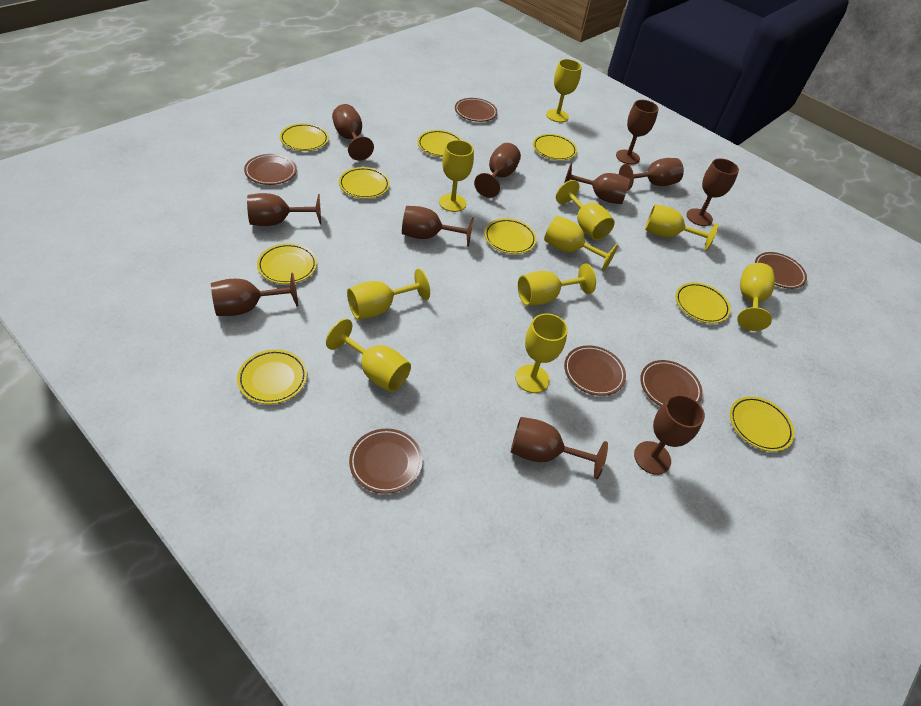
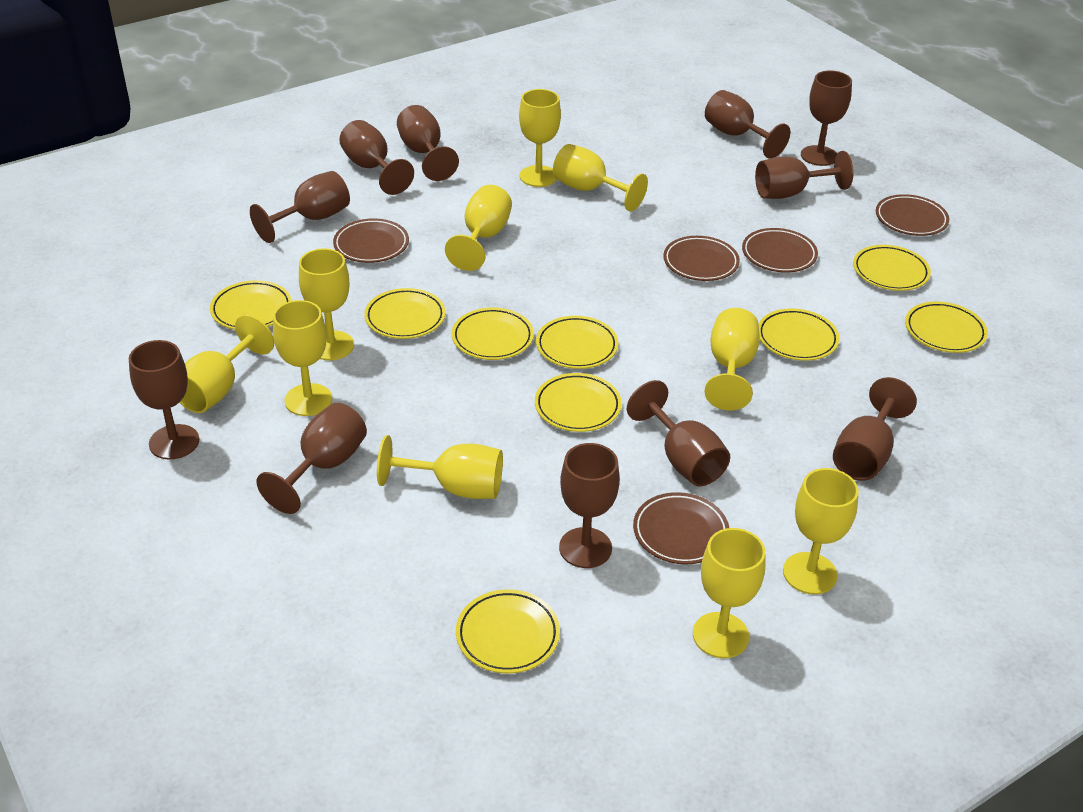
brown plate: [244,154,297,185] [349,429,423,494] [455,98,497,122] [564,346,626,396] [640,360,703,406] [755,252,807,289] = 6 -> [333,218,409,263] [633,492,729,564] [663,236,740,281] [742,228,818,273] [876,194,949,236] = 5

